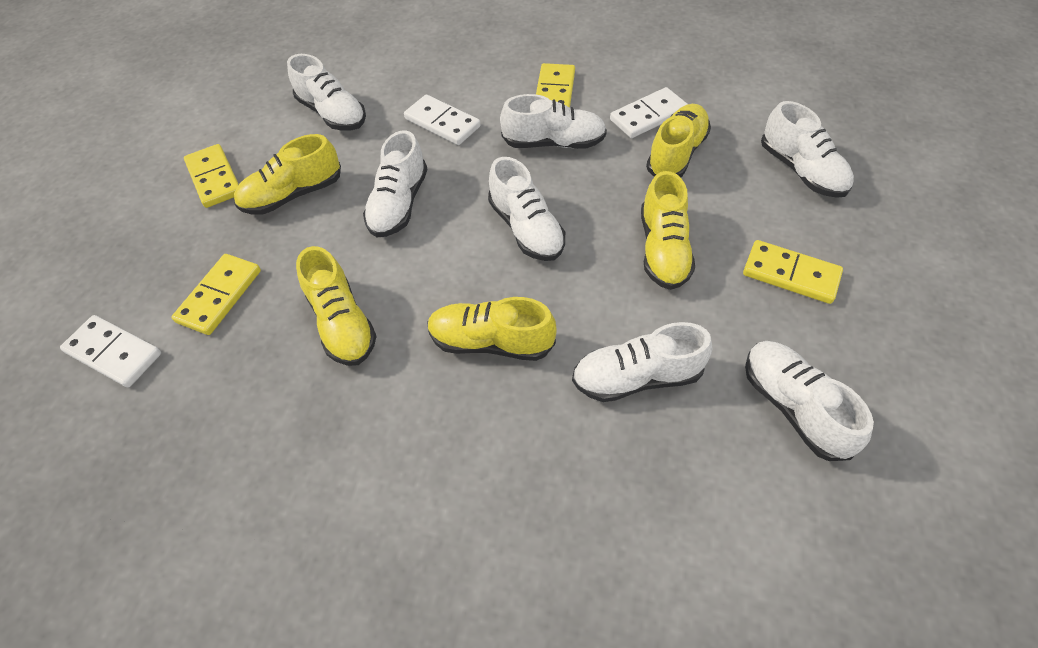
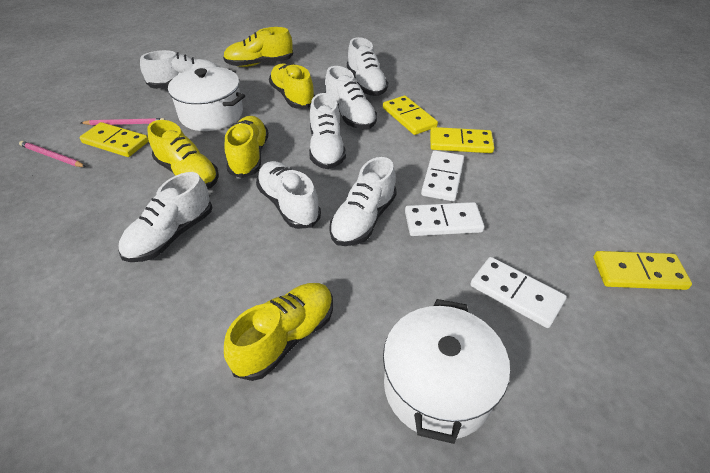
pink pencil: none = 0 -> [19,141,86,167] [81,118,165,125] = 2
white pot: none = 0 -> [167,67,245,131] [383,299,510,444] = 2

